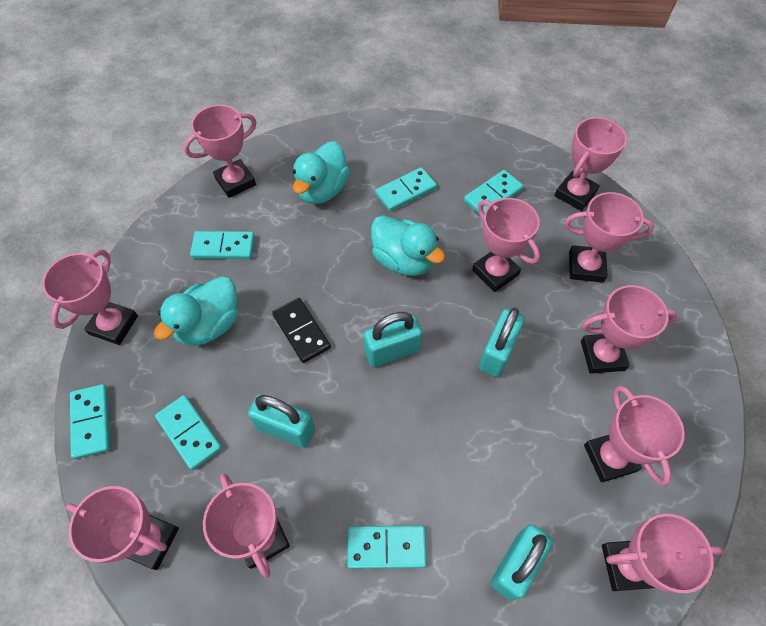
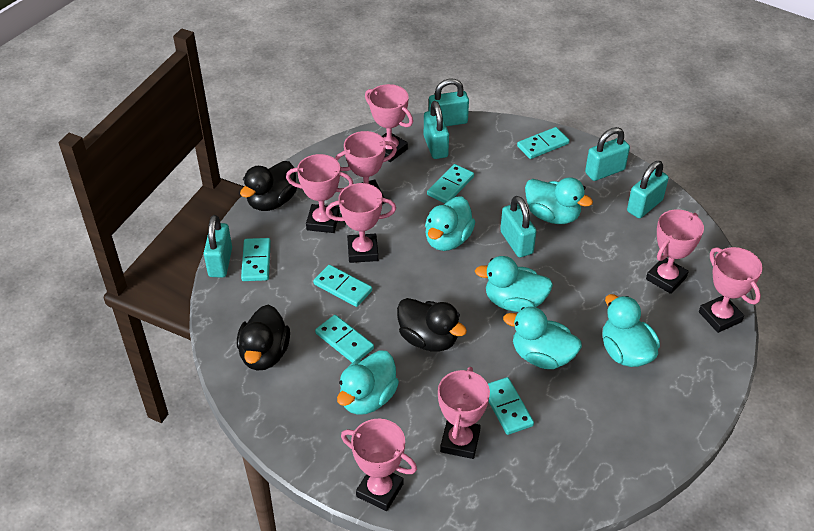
black domino: [272,298,331,363] = 1 -> none = 0
black duck: none = 0 -> [237,305,290,371] [240,161,297,211] [397,298,467,352] = 3
pink trophy: [42,250,138,345] [66,486,179,570] [184,105,256,198] [203,473,290,578] [472,198,540,292] [554,117,627,211] [565,192,654,283] [581,285,678,374] [584,385,685,486] [602,514,723,593] = 10 -> [286,154,354,233] [326,183,396,263] [335,131,397,204] [341,419,417,511] [365,84,413,162] [438,367,490,459] [646,209,704,294] [699,247,763,333] = 8
turquoise duck: [154,276,238,346] [293,141,350,204] [371,215,445,276] = 3 -> [337,350,399,415] [425,196,475,251] [475,256,553,312] [503,307,582,369] [525,177,593,224] [602,294,660,367] = 6
turquoise padlock: [248,394,315,448] [364,312,422,367] [479,308,525,377] [491,524,553,601] = 4 -> [204,215,232,278] [424,101,449,159] [429,79,469,126] [500,196,536,257] [585,127,630,181] [627,161,669,218] = 6

